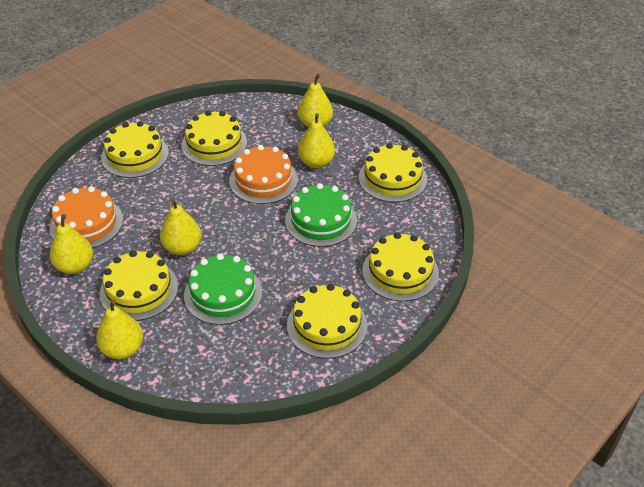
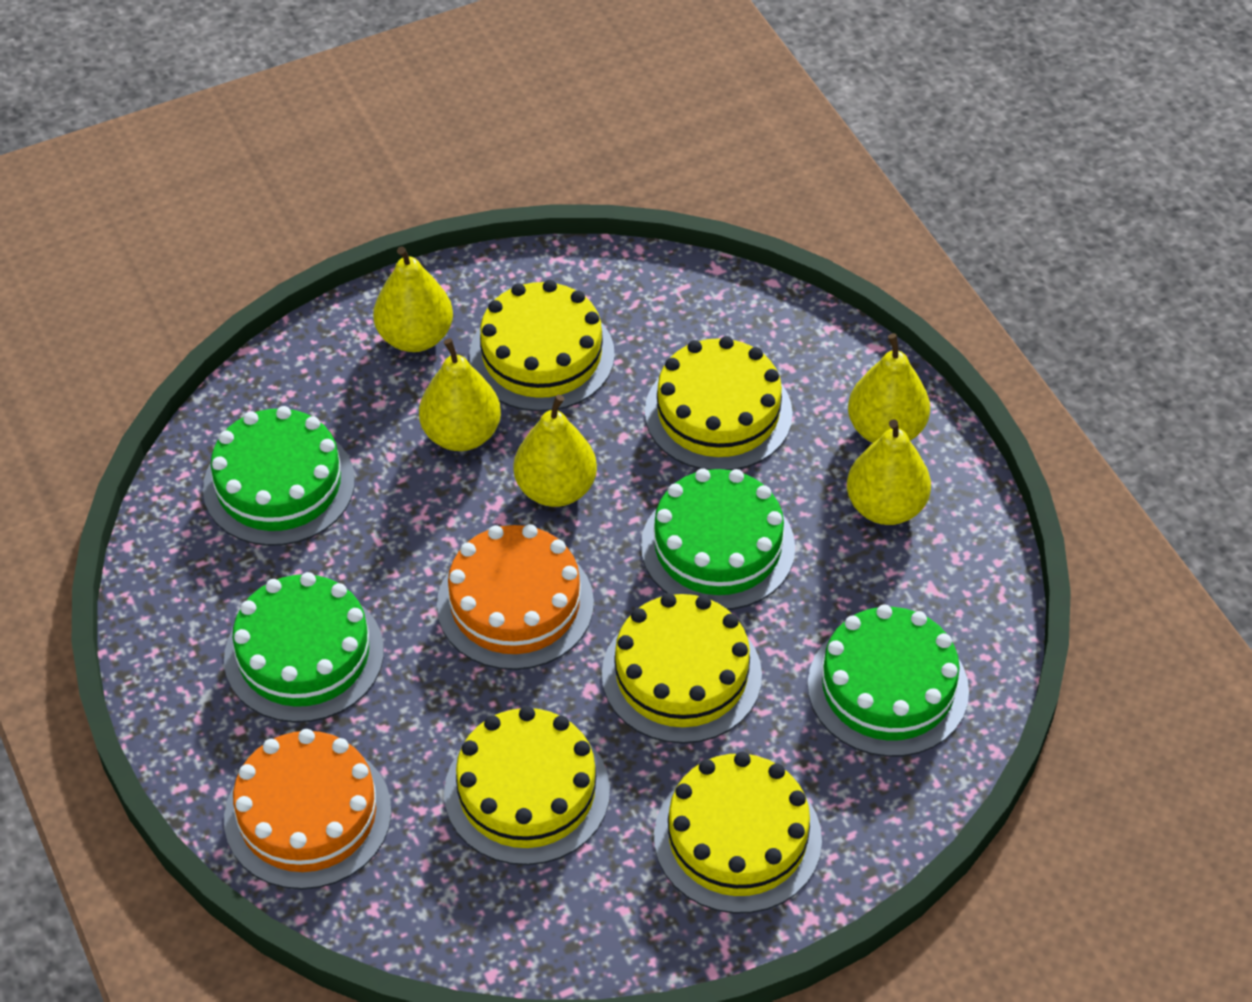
green cake: [184,253,262,325] [285,183,357,247] = 2 -> [203,406,355,546] [224,572,384,723] [641,468,795,610] [808,605,969,757] = 4
yellow cake: [100,250,178,321] [101,121,169,178] [181,111,247,166] [287,284,368,359] [359,143,427,202] [362,232,439,301] = 6 -> [444,706,610,865] [469,280,615,412] [602,593,762,744] [645,336,793,470] [654,752,822,914] = 5

